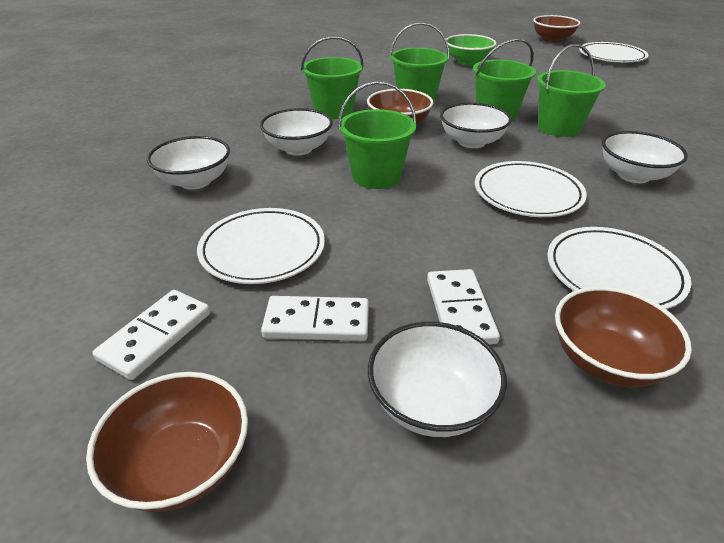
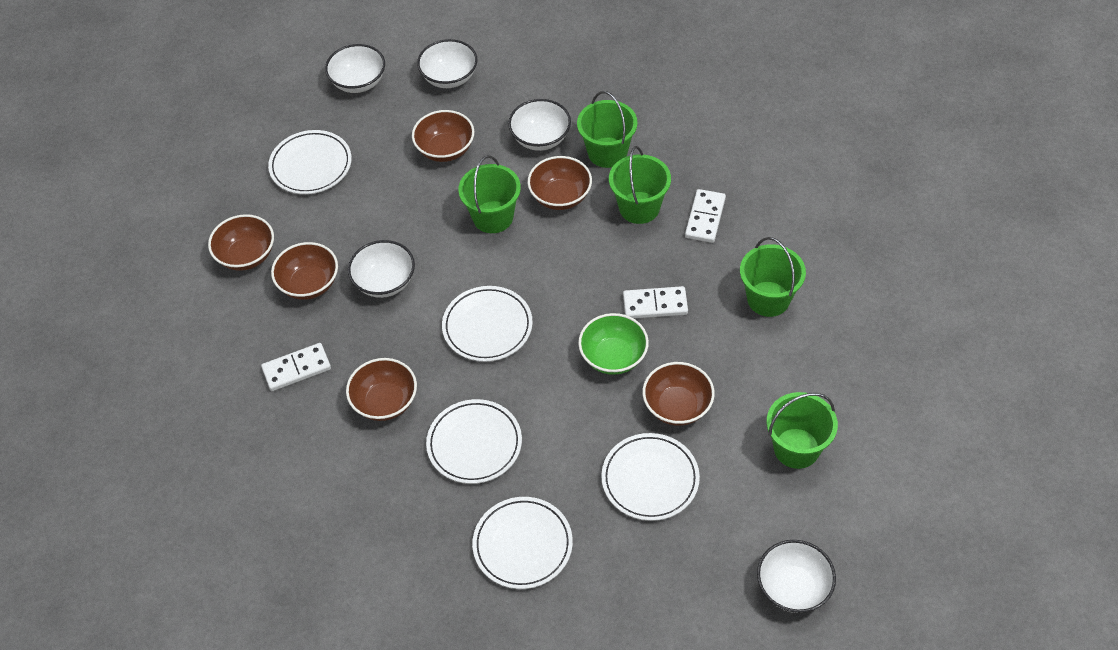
brown bowl: [86,372,248,512] [367,89,433,125] [533,15,580,43] [555,287,692,387] = 4 -> [208,214,274,271] [271,242,338,300] [346,358,417,421] [412,110,474,162] [527,156,592,210] [643,362,715,426] = 6
white plate: [197,208,325,284] [475,161,587,217] [547,227,691,310] [579,42,648,62] = 4 -> [268,130,352,194] [426,399,522,484] [442,286,533,362] [472,497,573,589] [601,433,700,521] = 5

